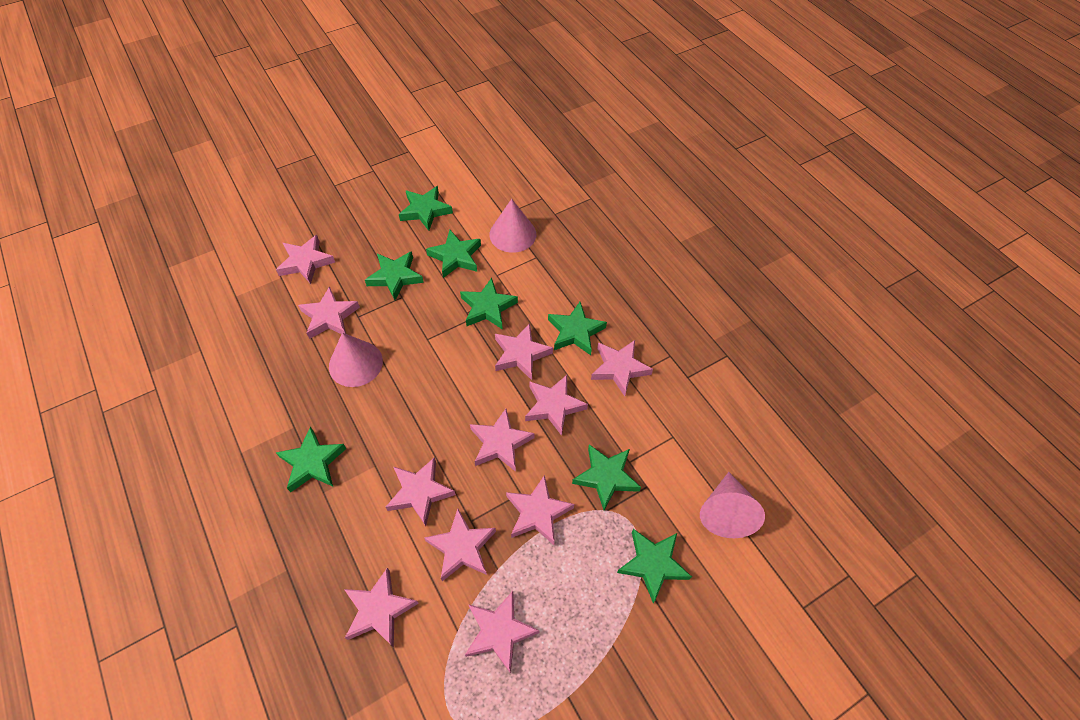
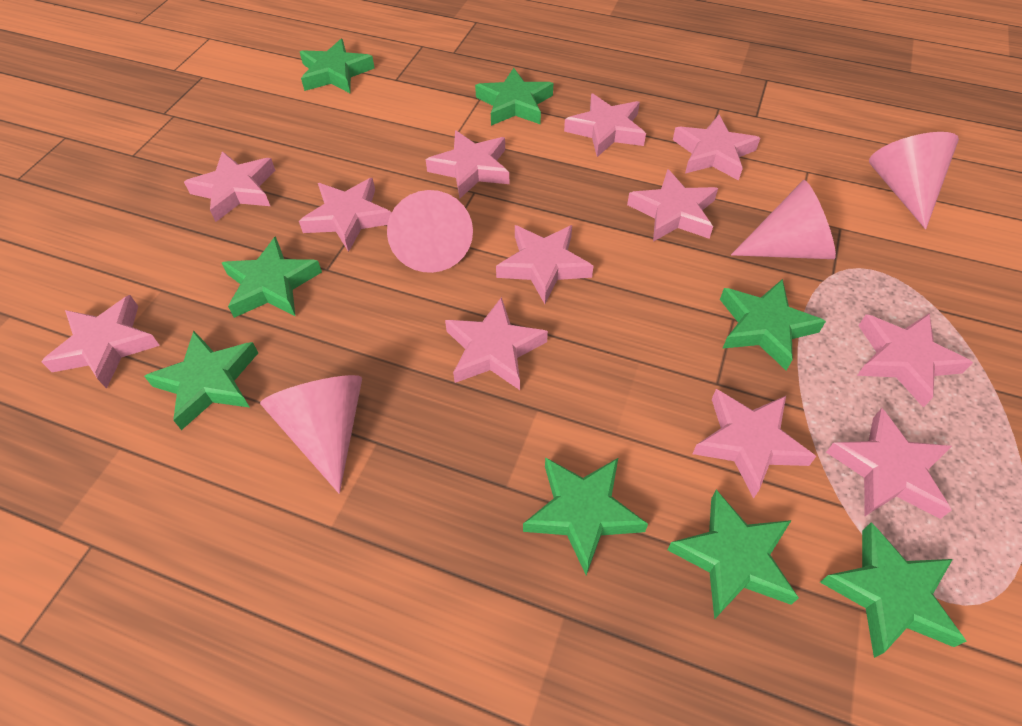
pink cone: [329,333,383,387] [489,199,536,253] [700,472,765,538] = 3 -> [260,375,362,494] [387,190,473,273] [731,180,836,259] [869,132,959,230] = 4
pink star: [276,235,335,284] [298,286,360,339] [344,568,419,647] [386,457,456,526] [424,509,496,581] [465,591,540,674] [470,409,534,472] [495,323,553,380] [506,475,574,545] [525,375,588,436] [591,340,653,396] = 11 -> [41,295,160,389] [184,151,275,222] [299,178,391,252] [425,130,509,198] [445,297,548,390] [496,225,593,304] [564,94,646,157] [627,169,718,242] [673,115,760,181] [692,389,816,499] [826,408,952,519] [857,313,973,408] = 12

